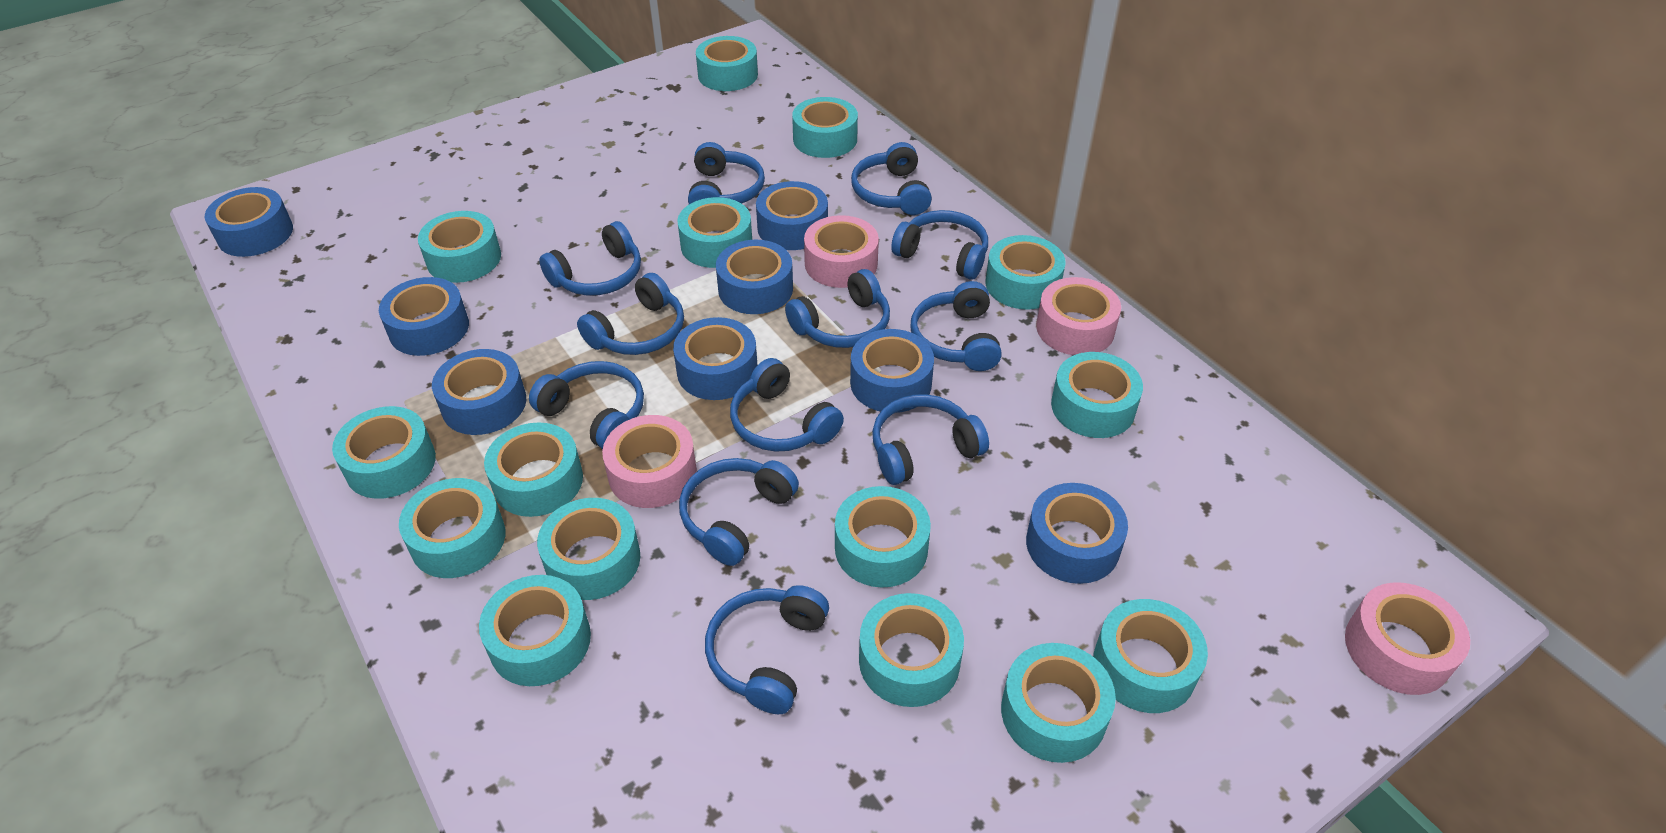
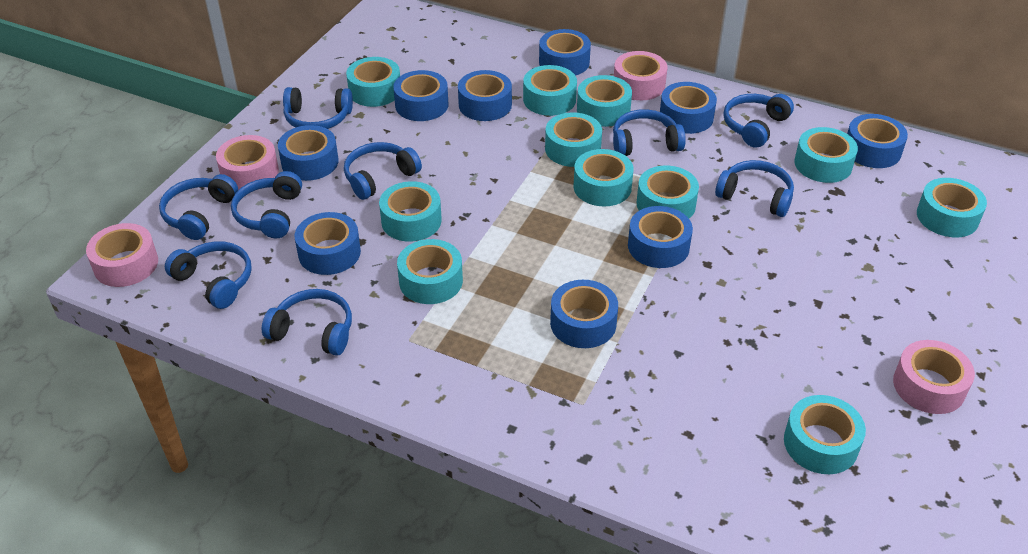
blue headphones: [529,361,644,449] [539,221,641,296] [577,273,684,355] [679,458,799,566] [688,142,765,204] [705,585,829,714] [730,358,844,452] [785,269,890,348] [851,142,932,215] [872,394,989,485] [891,210,988,280] [910,281,1002,371] = 12 -> [159,174,238,240] [165,241,252,309] [231,171,302,238] [262,289,352,356] [283,87,353,129] [344,142,422,200] [613,109,686,156] [715,160,794,217] [723,94,794,148] = 9
blue tape: [205,187,293,257] [379,277,469,356] [432,349,526,435] [673,317,757,400] [716,240,793,314] [756,181,828,250] [850,329,934,413] [1026,483,1128,584] = 8 -> [278,125,339,181] [295,212,361,275] [393,70,448,121] [458,70,512,121] [539,29,591,76] [550,280,618,348] [628,206,693,268] [660,82,717,134] [847,114,908,168] = 9
turquoise tape: [332,406,436,499] [399,478,505,578] [418,211,501,283] [479,575,591,686] [484,423,583,517] [537,498,640,600] [677,197,752,268] [696,36,758,91] [792,97,858,158] [835,486,931,588] [859,593,964,707] [986,235,1066,310] [1001,643,1116,763] [1051,352,1143,438] [1093,599,1208,713] = 15 -> [346,57,400,107] [379,181,442,242] [397,239,463,304] [523,65,577,116] [545,112,602,167] [573,149,634,206] [577,75,632,127] [637,165,699,218] [784,395,866,474] [794,127,858,183] [917,178,987,238] = 11

